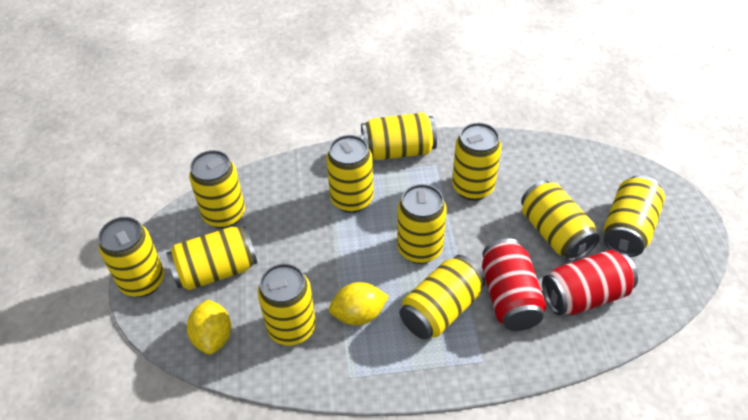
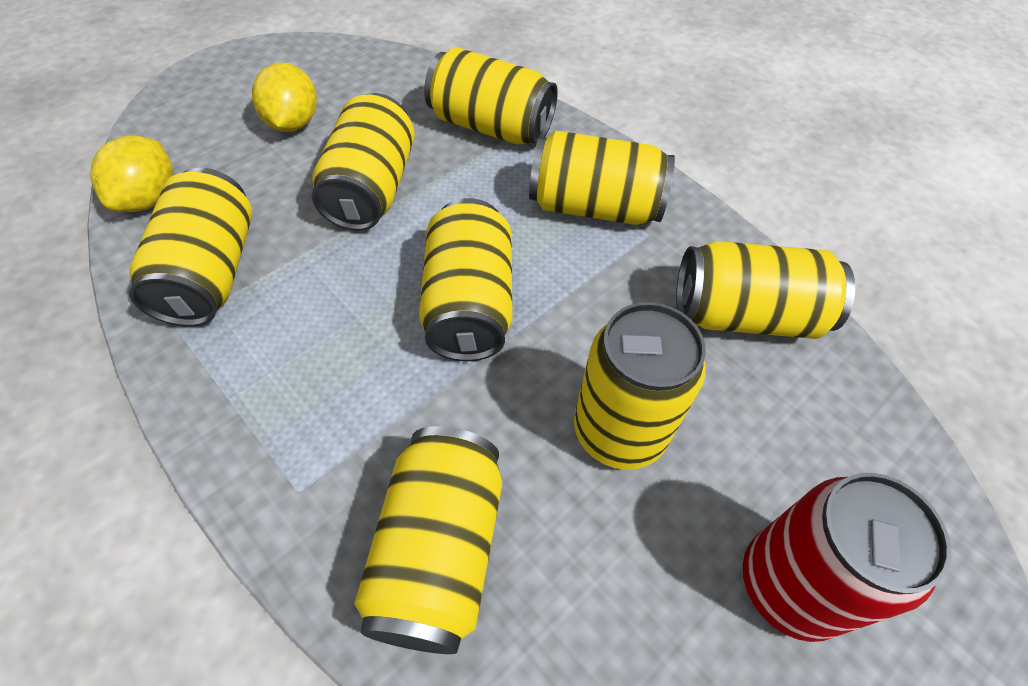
red can: [482,239,546,331] [542,250,638,316] = 2 -> [743,473,951,642] = 1
yellow can: [98,217,164,297] [166,226,257,290] [189,150,245,229] [258,263,316,346] [326,135,373,213] [361,113,437,160] [397,184,447,264] [399,255,486,340] [452,123,501,201] [521,180,600,262] [604,175,665,257] = 11 -> [129,168,253,326] [312,93,415,231] [354,426,502,654] [419,198,512,361] [424,47,558,145] [529,131,675,225] [574,302,706,470] [676,241,855,339] = 8

